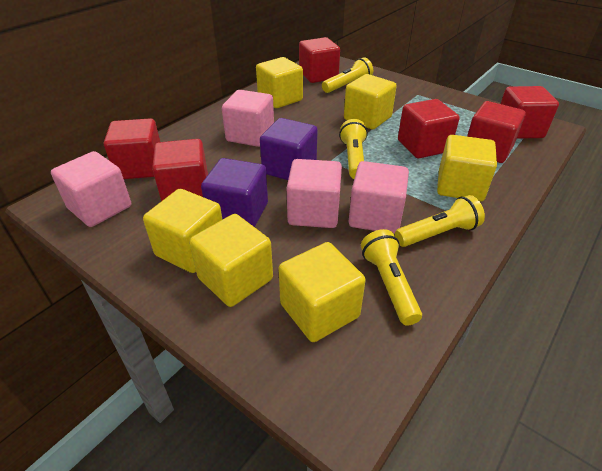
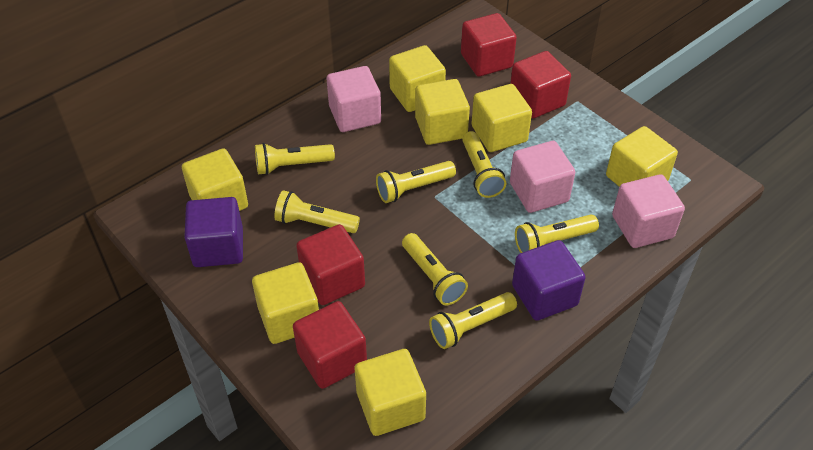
pink cube: [51,151,131,227] [222,90,274,147] [287,159,342,228] [349,161,409,234] = 4 -> [327,66,381,132] [510,141,575,213] [612,174,685,248] = 3
red cube: [104,118,160,179] [152,139,208,201] [299,37,340,83] [398,99,460,158] [467,101,526,163] [501,86,559,139] = 6 -> [293,301,367,389] [296,224,365,305] [461,13,517,77] [510,51,571,119] = 4
yellow cube: [143,189,223,273] [189,214,273,307] [256,57,303,108] [278,242,366,342] [344,74,397,129] [437,135,497,202] = 6 -> [182,148,248,211] [252,262,319,344] [355,349,426,436] [389,45,446,112] [415,79,470,145] [471,84,532,152] [606,126,678,187] = 7
yellow flashlight: [322,57,373,93] [339,119,368,179] [361,229,422,325] [395,195,485,247] = 4 -> [255,143,335,175] [274,190,360,233] [376,161,456,203] [402,233,468,305] [429,292,517,349] [462,131,506,198] [515,215,599,253] = 7

